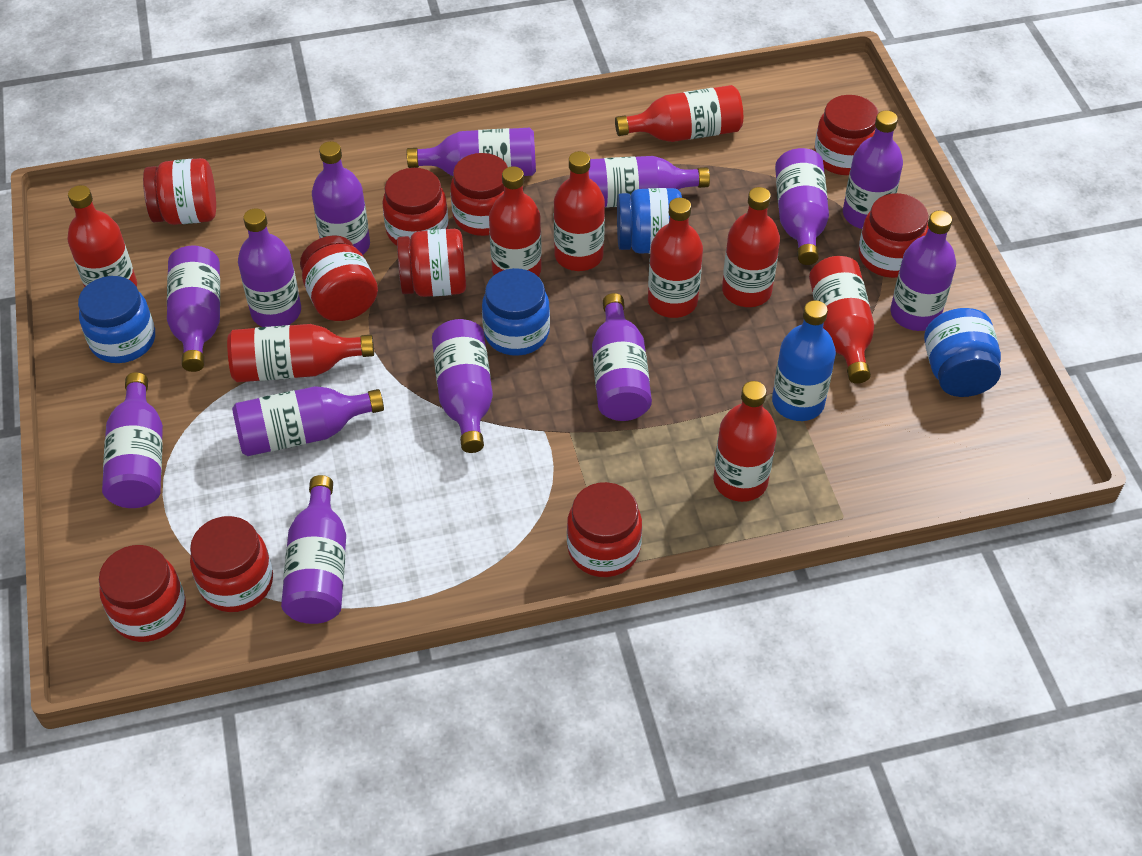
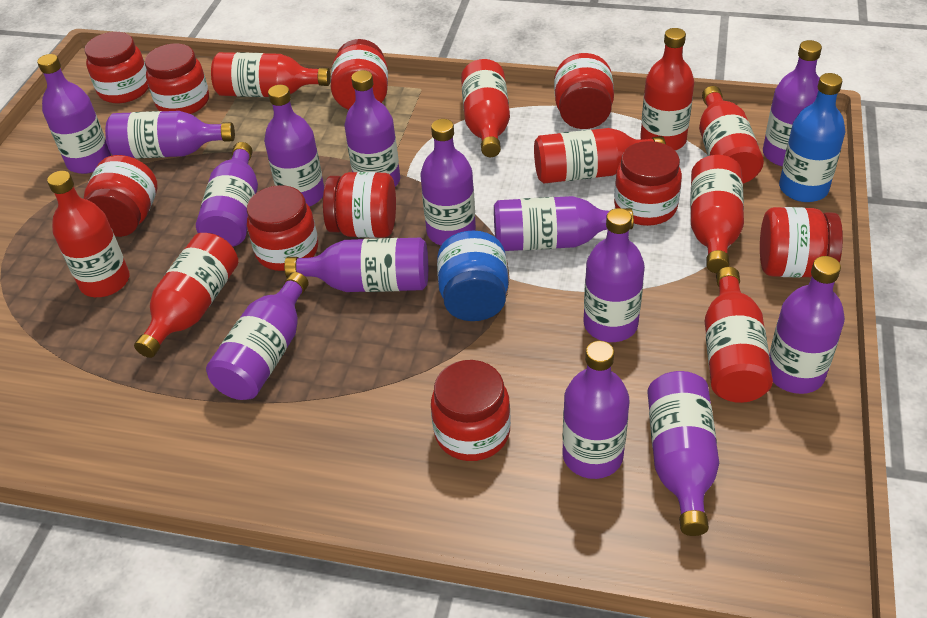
blue jar: [78,276,155,363] [482,268,550,356] [617,188,682,254] [924,308,1001,397] = 4 -> [437,230,508,321] = 1
purple bottle: [102,372,163,508] [167,245,220,372] [232,386,384,456] [238,208,301,327] [281,475,346,624] [312,141,370,255] [407,128,536,176] [432,319,493,453] [589,156,710,208] [592,293,652,421] [775,148,829,265] [843,111,903,229] [890,211,956,331] = 13 -> [37,54,111,174] [105,111,235,158] [196,142,258,247] [206,272,309,400] [264,85,324,207] [284,237,428,292] [344,70,400,187] [420,119,476,245] [494,196,634,251] [562,341,629,479] [584,208,645,342] [647,371,719,536] [763,40,822,166] [769,256,845,394] = 14

